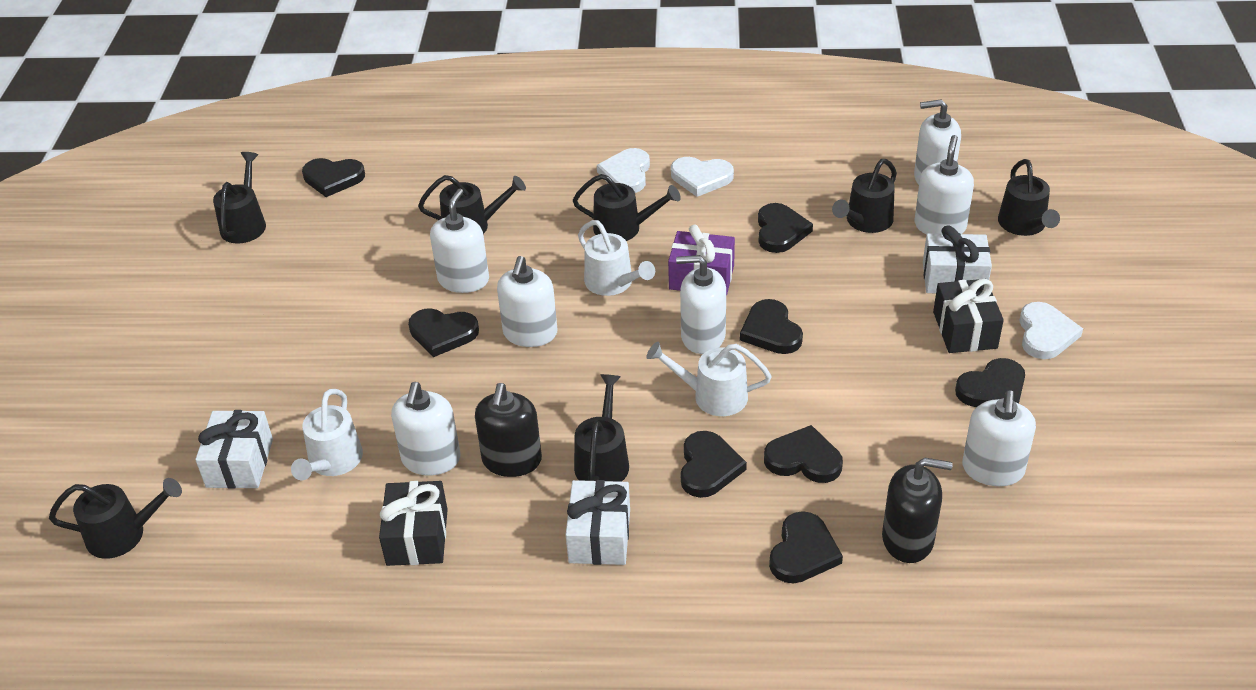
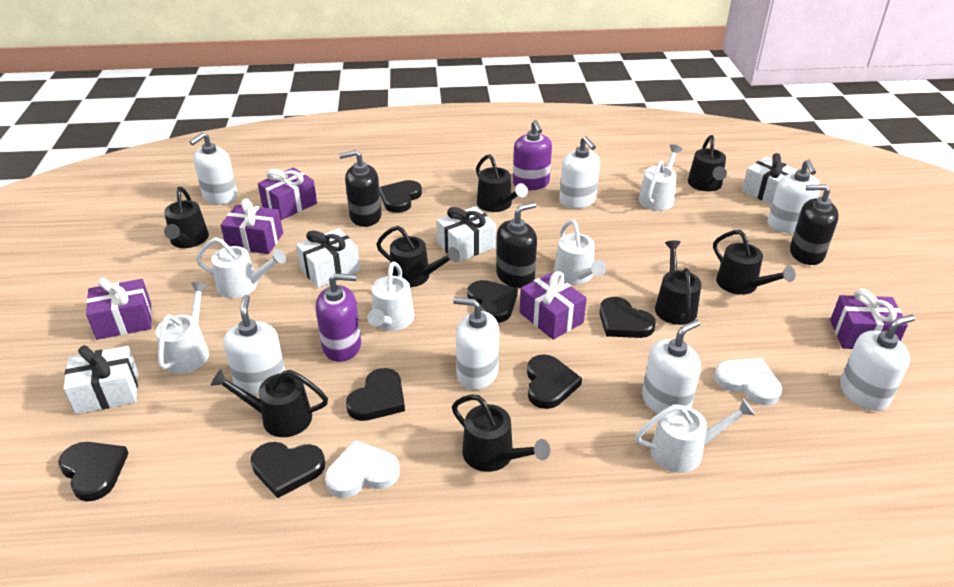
black gift: [379,481,448,566] [933,279,1004,353] = 2 -> none = 0
black heart: [302,158,365,197] [408,308,479,357] [681,431,747,498] [740,299,803,354] [758,203,813,253] [764,425,843,483] [769,511,843,583] [955,358,1025,407] = 8 -> [58,442,129,502] [251,442,325,498] [346,368,405,421] [379,180,422,213] [467,280,518,323] [527,354,582,409] [599,297,656,338] = 7
black soap dispenser: [475,383,542,477] [882,458,953,563] = 2 -> [339,150,381,227] [496,202,537,288] [790,184,839,265] = 3
black watering can: [49,478,182,559] [213,152,266,244] [418,175,526,234] [573,174,681,241] [574,374,629,482] [832,159,897,233] [998,159,1060,236] = 7 -> [164,187,209,248] [210,369,328,437] [376,226,460,287] [452,394,550,472] [476,154,528,212] [655,240,701,325] [688,135,727,192] [713,230,796,295] = 8
purple gift: [668,225,735,296] = 1 -> [86,277,152,340] [220,198,283,254] [258,167,317,220] [520,271,587,340] [830,288,908,349] = 5
purple soap dispenser: none = 0 -> [316,273,361,362] [513,120,552,190] = 2
white gift: [195,410,273,489] [565,480,630,565] [923,226,992,293] = 3 -> [63,345,138,414] [296,228,360,288] [437,206,496,262] [742,153,797,205] = 4
white heart: [597,148,650,193] [671,157,734,197] [1019,302,1083,359] = 3 -> [325,440,400,498] [714,358,783,405] = 2
white watering can: [291,389,363,480] [578,220,655,296] [647,342,772,416] = 3 -> [156,282,209,374] [196,237,286,298] [367,261,415,331] [554,219,606,284] [635,398,755,473] [639,144,683,211] = 6

